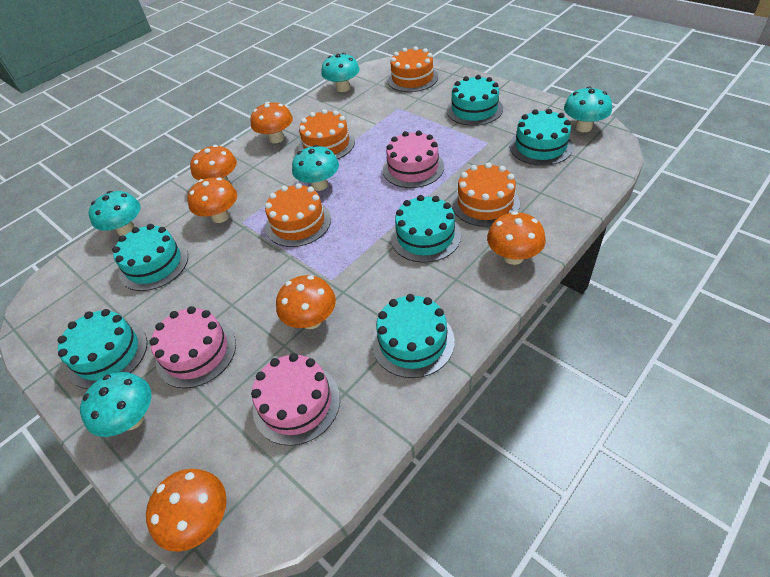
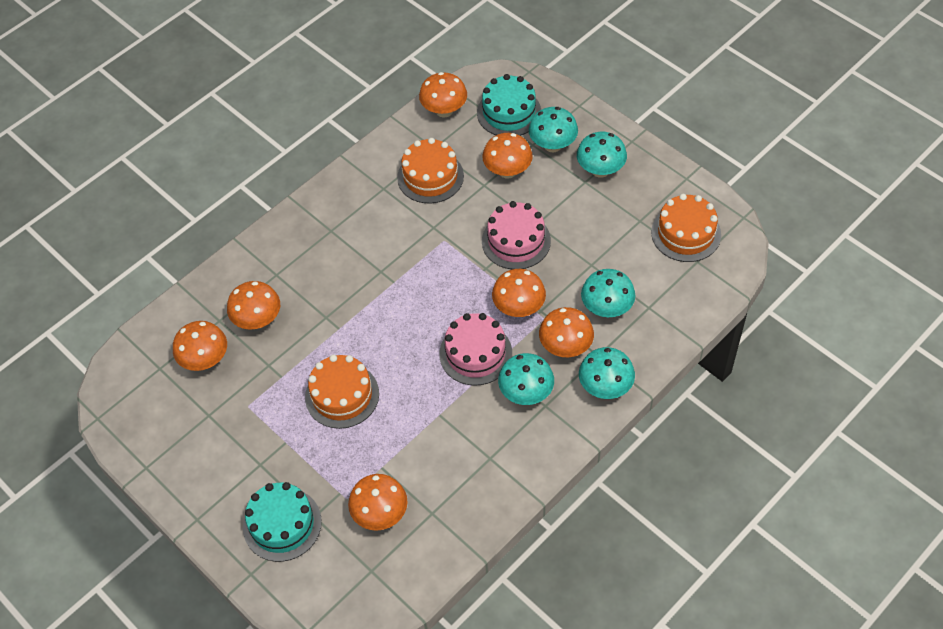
orange cake: [265,183,331,247] [298,109,355,159] [387,46,438,92] [452,162,520,227] = 4 -> [305,355,379,429] [397,138,464,204] [651,194,721,262] = 3
orange mushroom: [146,469,226,552] [187,177,237,223] [190,145,237,182] [250,102,293,143] [276,275,336,329] [487,212,546,265] = 6 -> [173,321,227,371] [227,281,280,330] [348,474,407,531] [419,72,467,118] [482,133,533,179] [492,269,546,317] [539,307,594,357] = 7
pink cake: [150,306,236,388] [251,353,340,446] [383,130,444,188] = 3 -> [439,313,512,386] [482,201,551,269] = 2
turquoise cake: [58,309,147,389] [112,224,188,291] [372,294,455,378] [391,195,461,263] [447,75,503,126] [510,109,573,166] = 6 -> [243,482,322,562] [477,74,541,136] = 2

